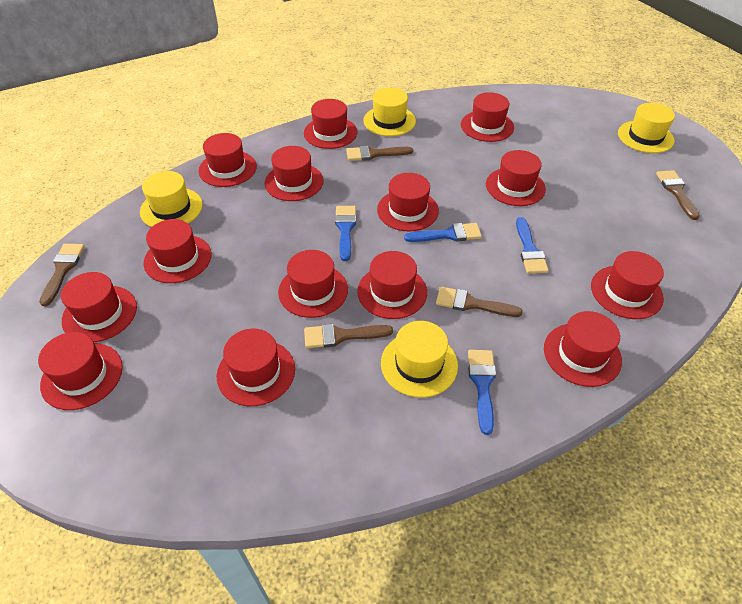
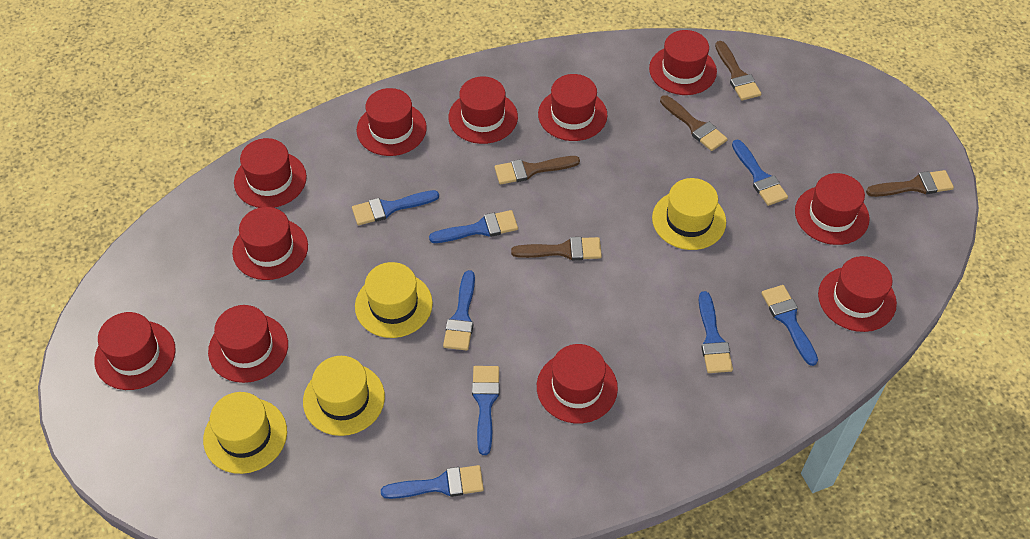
blue brush: [335,206,356,261] [404,223,482,242] [468,350,496,435] [516,217,549,274] = 4 -> [352,190,439,225] [381,465,484,499] [429,210,518,243] [443,270,475,350] [472,366,500,455] [699,291,733,373] [732,140,788,206] [761,285,818,366] = 8
red hat: [38,332,123,410] [61,272,137,342] [144,219,212,283] [199,133,257,187] [217,329,295,406] [265,146,323,201] [278,250,348,318] [304,99,357,149] [357,251,427,319] [377,173,439,232] [461,92,514,142] [486,150,546,206] [544,311,622,387] [591,251,664,319] = 14 -> [94,312,176,390] [208,305,288,383] [232,207,308,280] [234,138,307,208] [357,88,427,156] [449,76,518,144] [537,344,618,423] [538,74,607,141] [649,30,717,95] [795,173,870,245] [818,256,897,332] = 11

